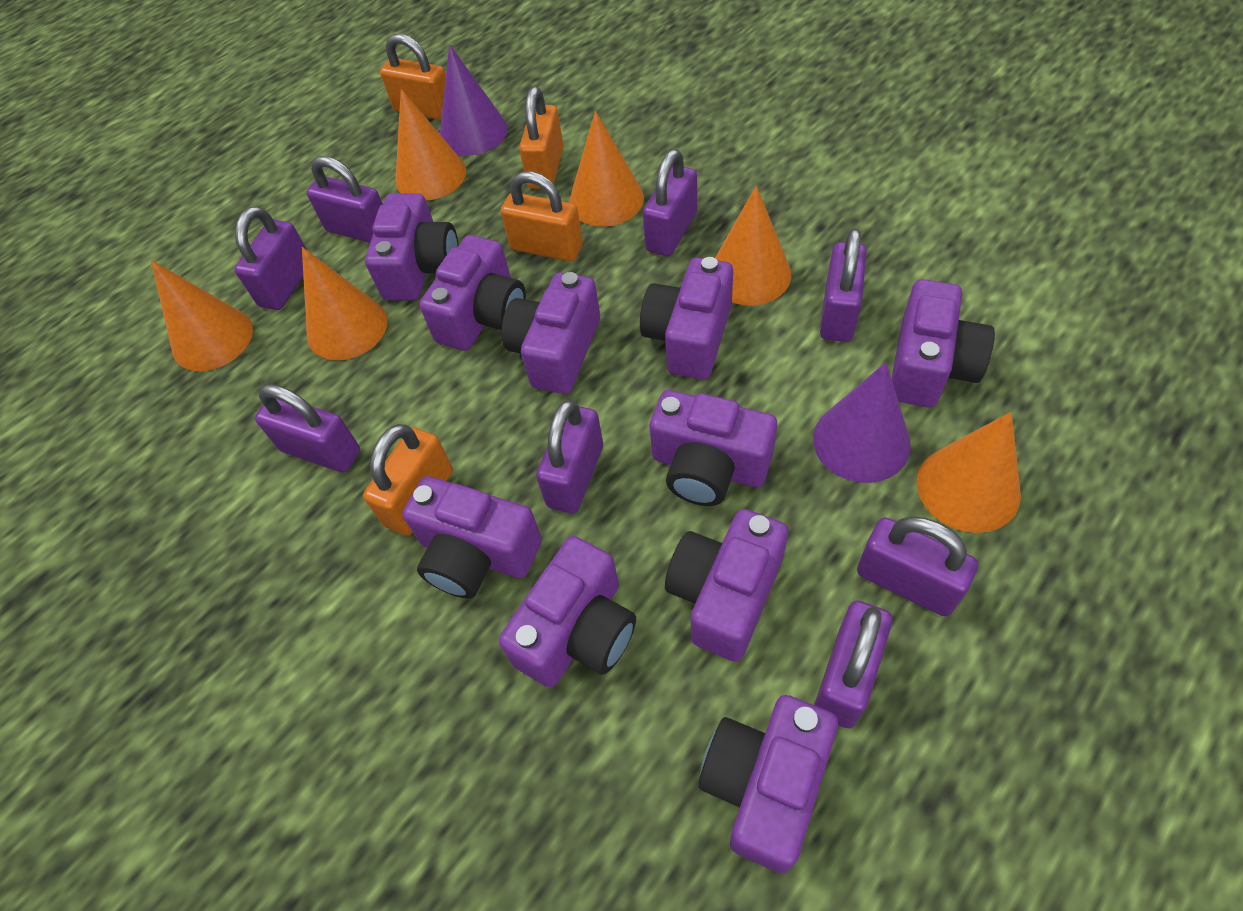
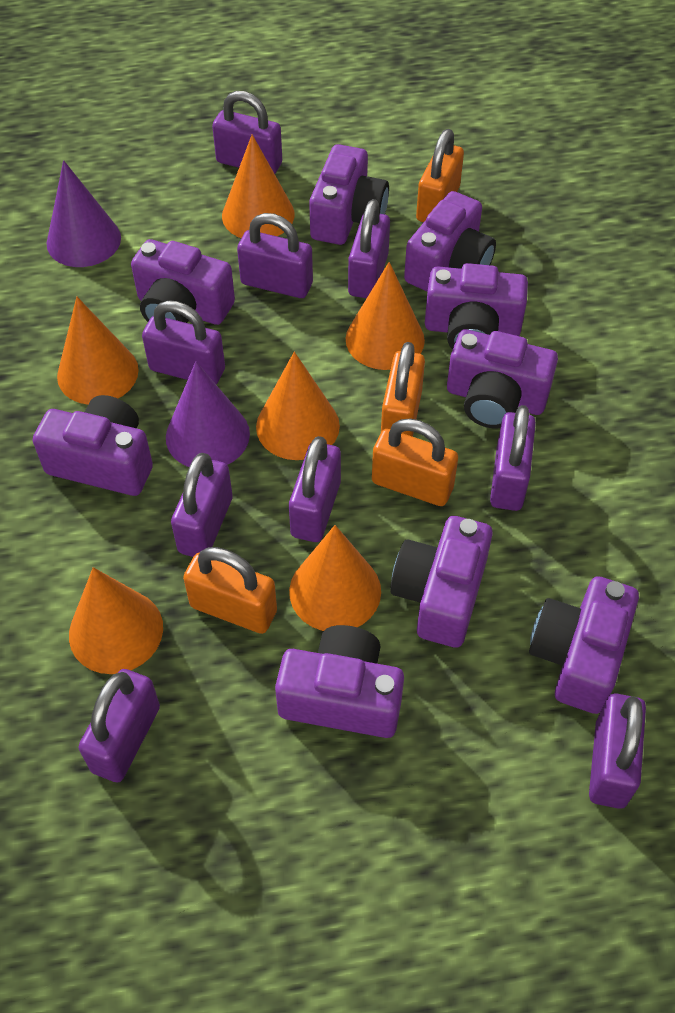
purple camera: [365,193,459,301] [402,476,542,599] [419,235,526,351] [499,536,636,687] [501,272,600,394] [640,257,733,379] [650,390,777,506] [665,509,788,662] [698,695,838,873] [891,279,995,408] = 10 -> [33,395,153,496] [131,239,235,325] [275,625,404,738] [309,144,389,245] [390,516,493,648] [404,191,496,292] [425,263,528,349] [447,329,558,428] [529,576,639,714] = 9
purple padlock: [234,206,307,310] [255,384,360,473] [307,156,383,243] [536,399,603,514] [643,149,697,256] [814,601,893,728] [820,228,867,342] [857,516,978,616] = 8 -> [79,669,160,782] [142,300,225,385] [171,453,233,557] [212,91,282,174] [237,213,313,298] [289,436,341,542] [348,199,390,298] [490,405,536,511] [589,693,646,809] = 9

